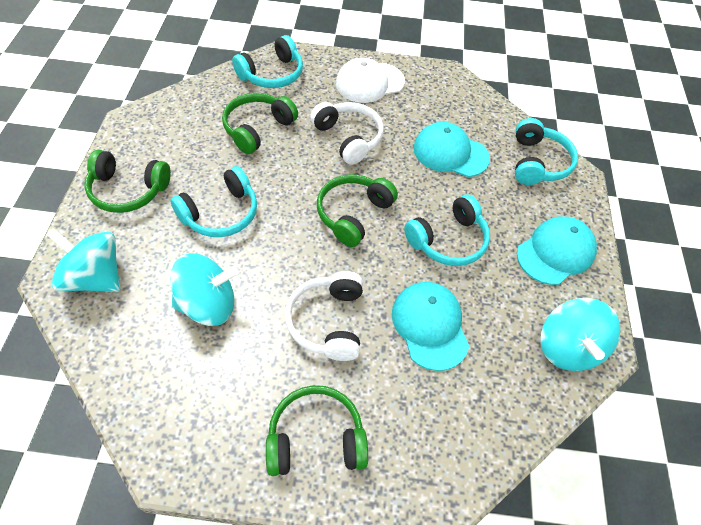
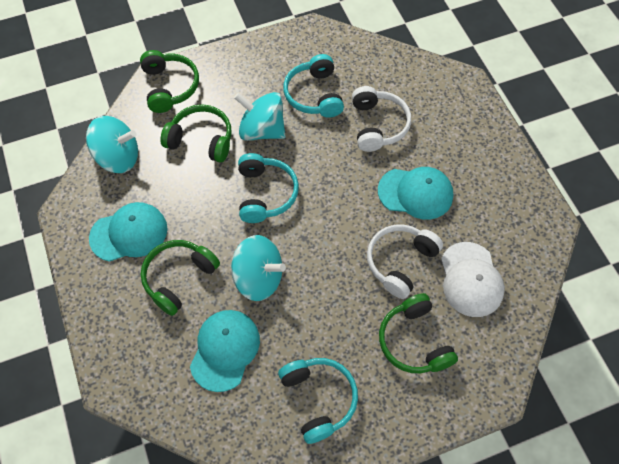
turquoise headphones: [170,166,257,237] [232,35,303,88] [404,195,490,266] [515,118,578,185] = 4 -> [238,153,299,223] [278,358,358,444] [283,54,344,118] = 3

